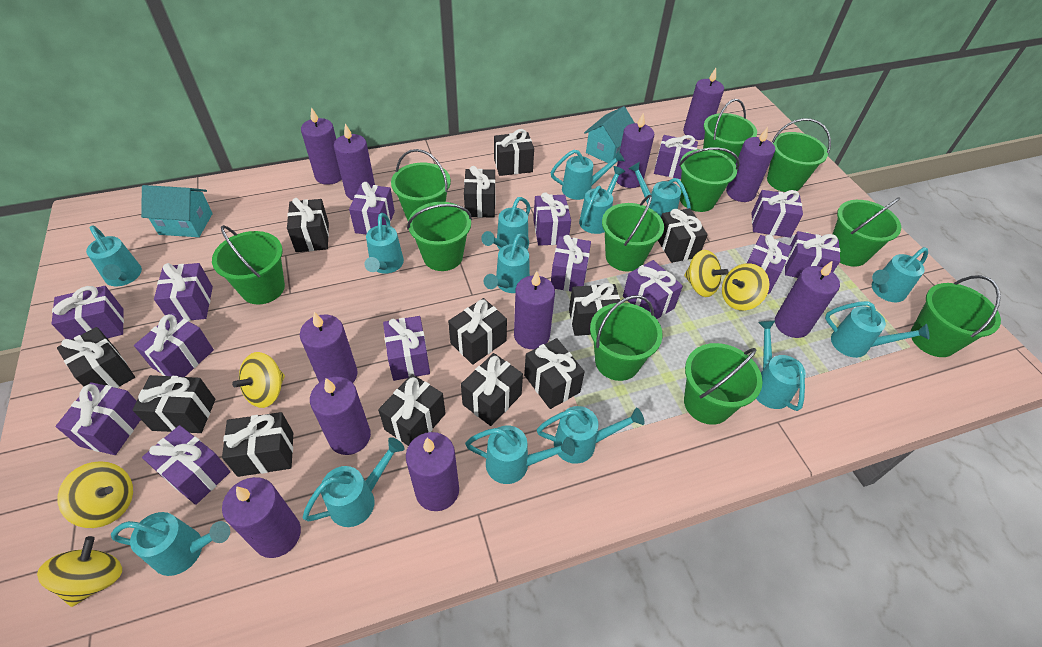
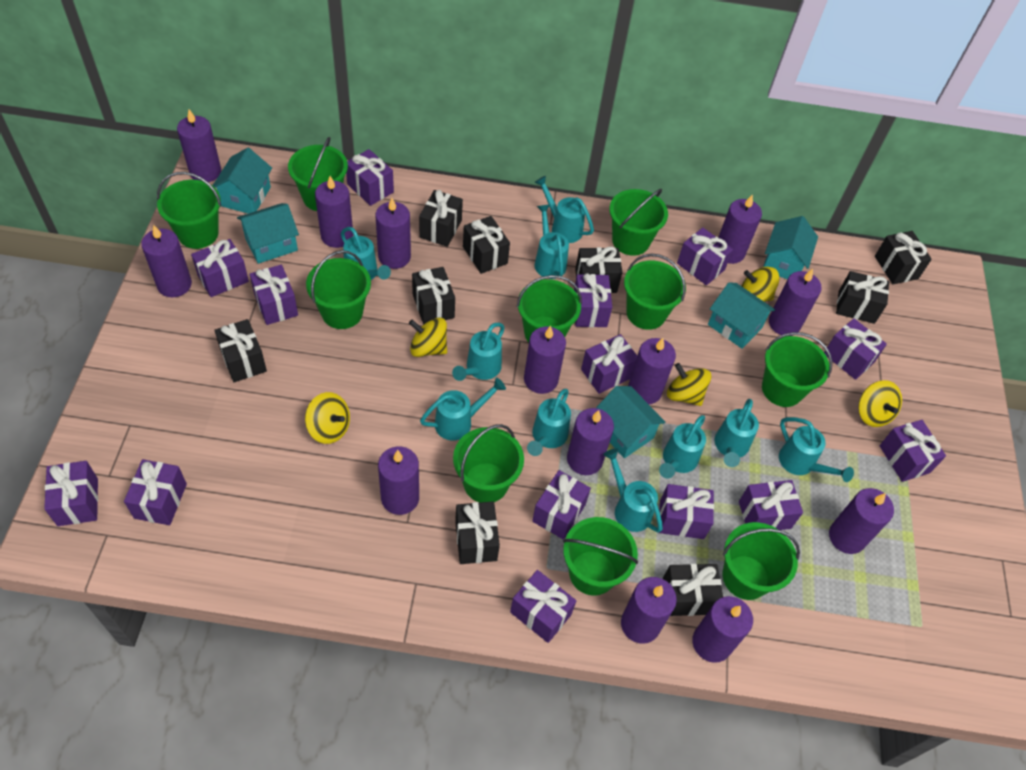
black gift: [57,327,135,388] [133,375,215,433] [222,412,293,477] [287,198,329,252] [378,374,446,446] [448,298,507,365] [461,353,523,426] [464,166,495,218] [494,129,534,176] [524,338,585,409] [569,283,620,336] [658,208,708,263] = 12 -> [214,319,267,382] [412,267,455,325] [419,190,463,247] [455,502,500,564] [463,216,510,274] [575,246,622,293] [662,564,723,616] [836,271,889,324] [875,231,932,284] = 9
green bucket: [212,225,285,305] [391,149,451,220] [407,202,472,271] [590,295,663,381] [602,195,664,272] [679,148,739,212] [684,343,763,425] [703,99,757,164] [767,118,831,192] [833,198,901,267] [911,275,1001,357] = 11 -> [157,172,221,249] [288,137,348,211] [306,250,371,329] [453,424,524,503] [517,275,582,342] [563,517,638,596] [609,189,668,256] [624,253,686,330] [723,522,800,600] [762,332,832,407] = 10
purple candle: [222,477,301,558] [300,312,358,383] [301,107,342,185] [310,377,371,455] [334,123,375,200] [406,432,459,511] [514,271,555,349] [617,113,654,188] [683,68,724,140] [726,127,775,202] [775,261,840,338] = 11 -> [141,225,192,297] [177,109,221,182] [315,176,353,248] [376,198,411,269] [378,447,419,515] [524,326,566,394] [567,408,614,475] [621,577,677,644] [628,338,676,405] [692,596,753,663] [718,194,762,264] [769,269,822,336] [829,488,894,554] = 13
turquoise house: [141,185,213,237] [584,106,634,163] = 2 -> [212,148,272,214] [237,203,299,264] [596,386,665,458] [708,282,775,349] [763,216,818,279] = 5
turquoise watering can: [86,225,142,286] [111,512,230,576] [303,437,404,527] [364,213,404,274] [465,425,575,484] [481,197,530,249] [484,233,530,293] [537,406,644,464] [550,150,625,200] [579,166,625,234] [629,162,691,217] [756,321,806,411] [825,301,930,358] [872,247,928,302] = 14 -> [341,227,391,280] [420,377,506,441] [452,323,505,381] [527,389,571,456] [534,176,594,243] [535,204,569,279] [603,448,663,533] [659,415,706,479] [715,399,759,467] [779,417,854,482] = 10

